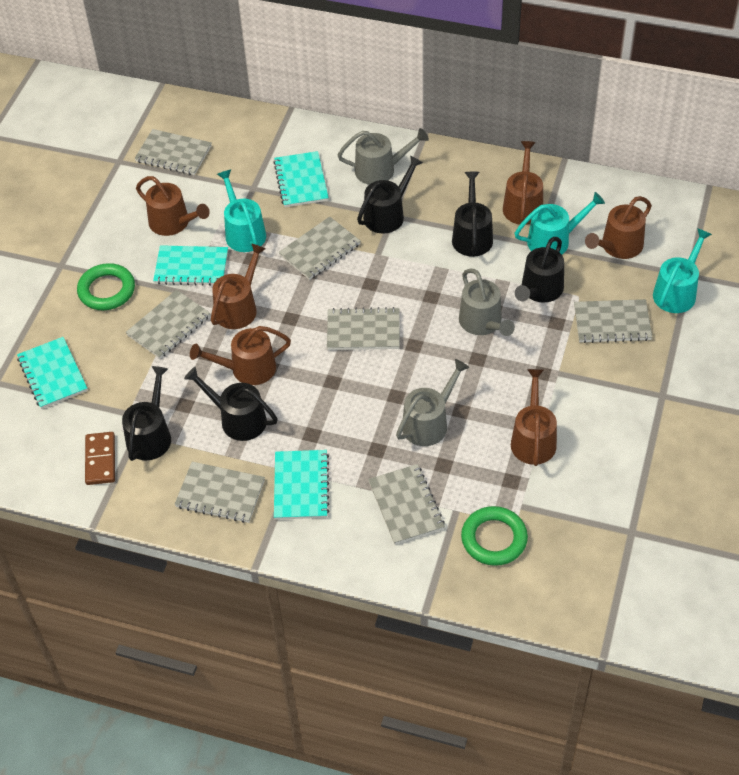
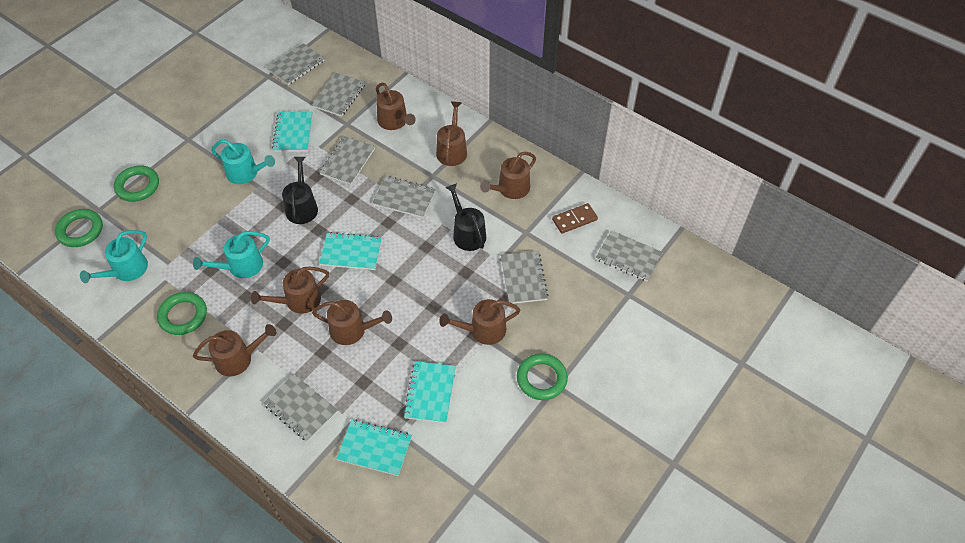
black watering can: [122,366,171,461] [184,367,278,441] [357,155,423,234] [452,172,493,257] [515,237,564,303] = 5 -> [282,157,318,224] [445,183,486,251] = 2
brown watering can: [136,176,210,236] [190,326,291,385] [211,243,266,329] [503,141,543,225] [511,369,557,466] [585,196,652,259] = 6 -> [193,324,276,376] [251,267,329,314] [312,300,392,345] [376,83,416,130] [436,101,467,166] [439,299,520,345] [480,152,536,199] = 7
green ring: [77,263,135,310] [461,506,528,566] = 2 -> [55,209,103,247] [114,166,159,202] [157,292,207,335] [517,353,568,400] = 4
grey watering can: [338,128,429,185] [396,359,470,446] [459,269,515,336] = 3 -> none = 0

